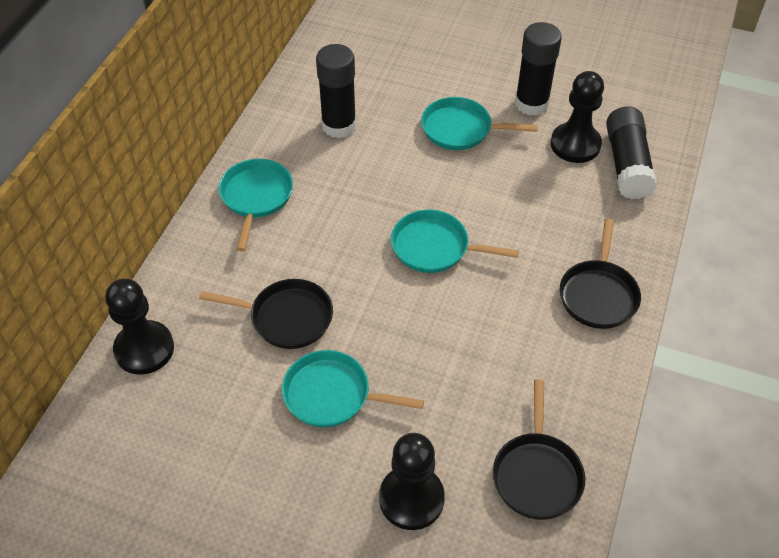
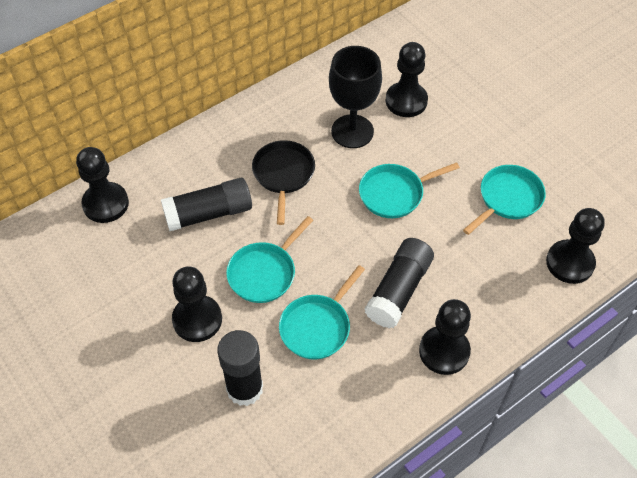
black goblet: none = 0 -> [329,46,382,148] = 1
black pan: [199,279,333,349] [493,379,585,520] [560,218,641,329] = 3 -> [252,140,315,225] = 1
black pawn: [105,279,174,375] [379,433,445,530] [551,71,604,163] = 3 -> [76,147,129,223] [172,266,222,342] [386,42,428,117] [419,299,471,375] [546,208,605,284] = 5

